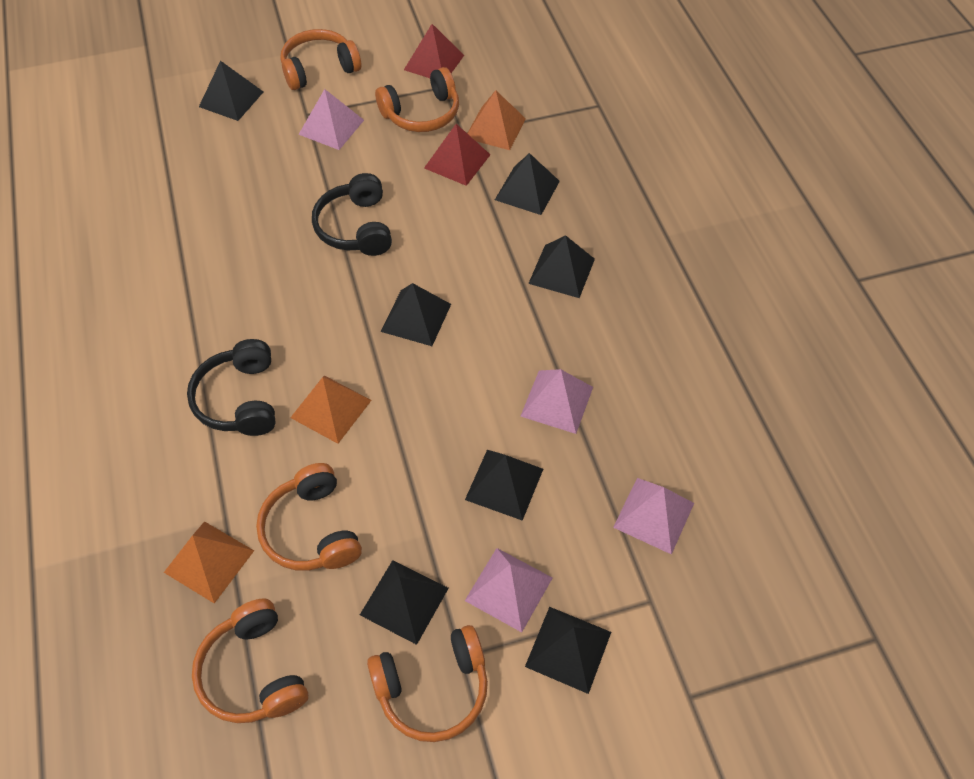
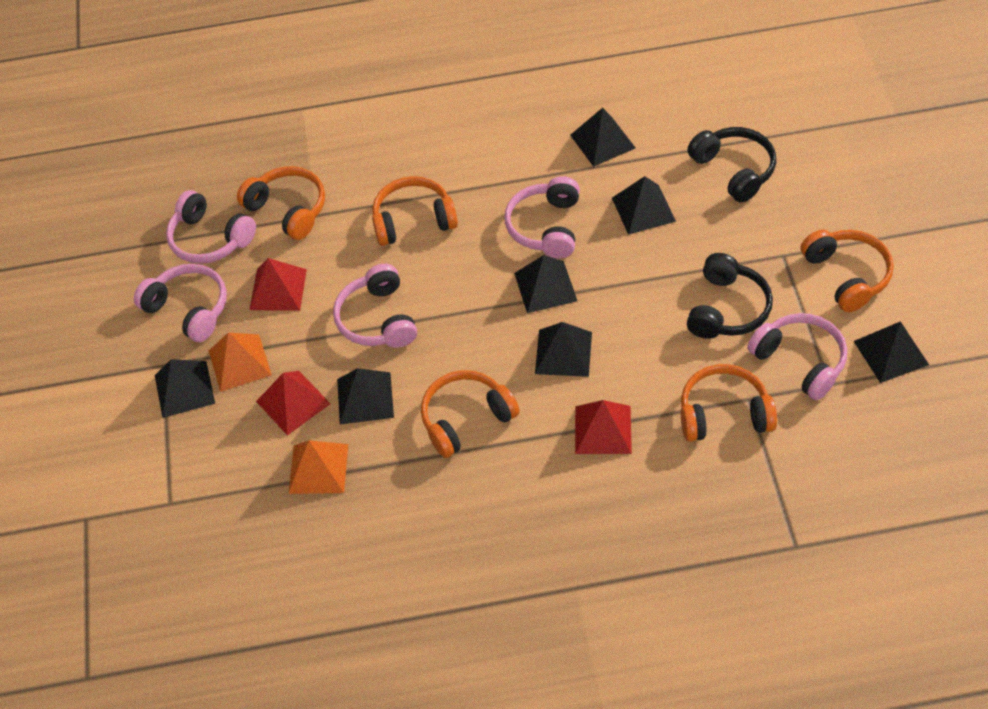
orange pyramid: [164,521,254,603] [290,376,372,444] [467,90,526,150] = 3 -> [209,333,272,392] [288,440,348,494] = 2
pink headphones: none = 0 -> [134,264,227,342] [166,190,256,264] [333,264,417,348] [504,176,580,258] [747,313,847,400] = 5
pink pyramid: [298,89,364,150] [465,548,552,632] [521,369,593,434] [613,478,694,555] = 4 -> none = 0
red pyramid: [404,24,464,78] [424,124,491,186] = 2 -> [250,258,307,311] [256,371,331,435] [575,400,632,454] = 3

